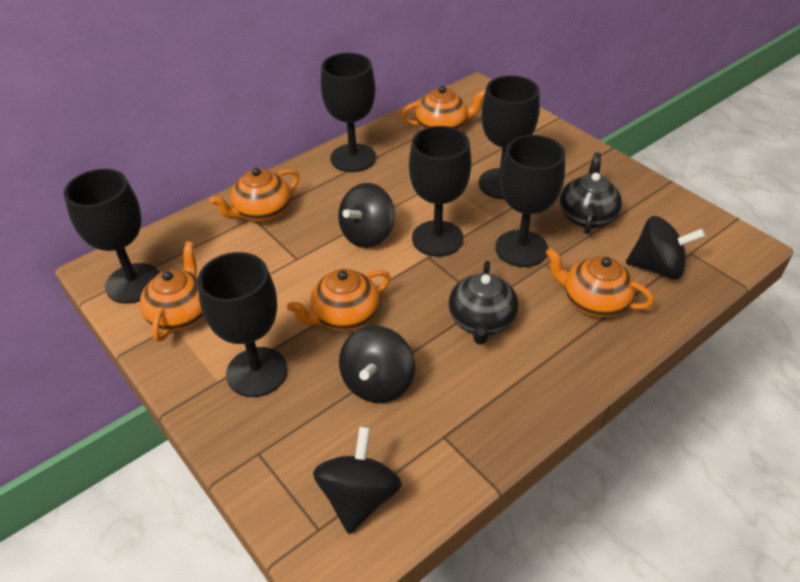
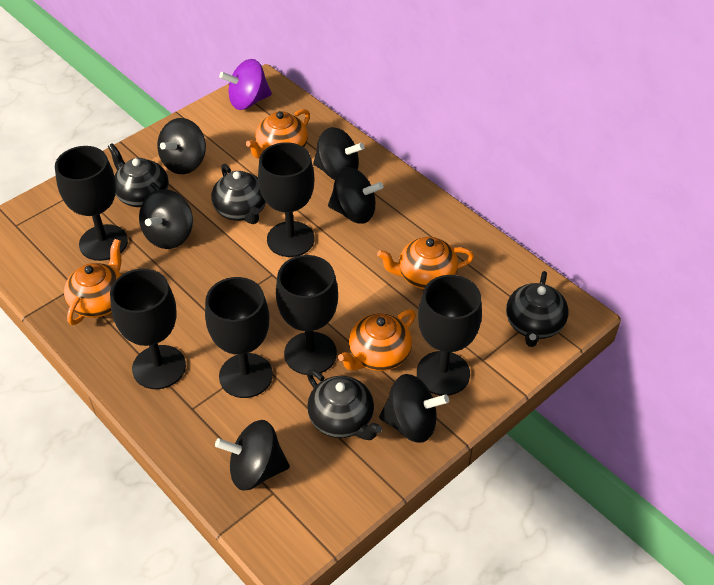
black spinning top: [313,427,402,534] [338,183,395,248] [339,326,415,403] [626,216,705,280] = 4 -> [139,189,193,249] [157,118,206,174] [215,420,290,490] [313,127,365,180] [328,167,384,224] [379,374,449,443] = 6
black teapot: [449,260,519,345] [560,152,622,234] = 2 -> [108,143,169,207] [211,164,266,224] [307,369,382,440] [506,271,569,347] = 4
orange teapot: [140,242,204,342] [210,167,299,222] [287,269,390,331] [402,86,485,130] [546,248,654,318] = 5 -> [64,239,121,325] [246,109,310,158] [338,309,416,371] [377,237,474,289] = 4
purple spinning top: none = 0 -> [219,59,272,110] = 1

